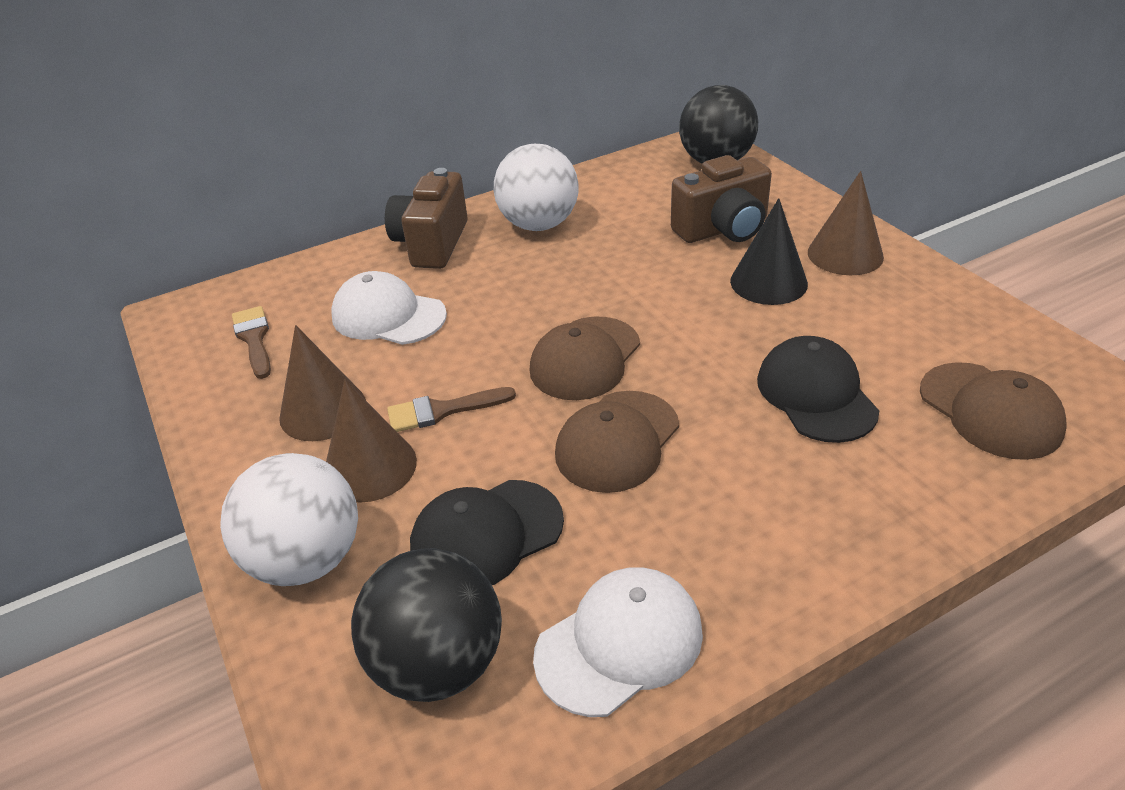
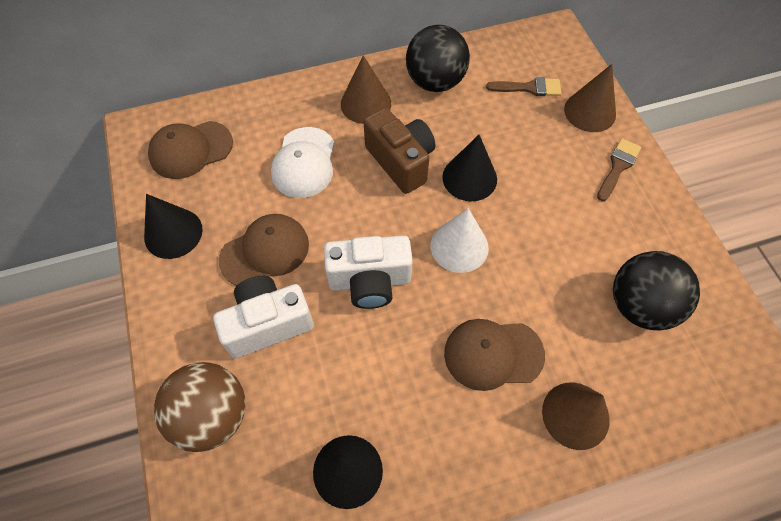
black cap: [410,480,564,585] [757,336,879,443] = 2 -> none = 0
black cone: [730,198,808,305] = 1 -> [144,194,203,259] [313,435,383,509] [442,135,497,201] = 3
brown ball: none = 0 -> [154,362,245,452] = 1
brown camera: [385,168,468,269] [671,155,772,243] = 2 -> [364,108,435,194] = 1
white ball: [220,453,358,586] [494,144,579,231] = 2 -> none = 0
white camera: none = 0 -> [213,276,314,358] [324,235,413,309] = 2
white cap: [331,271,447,345] [533,567,703,717] = 2 -> [271,127,334,198] = 1
white cone: none = 0 -> [430,208,489,273] = 1

